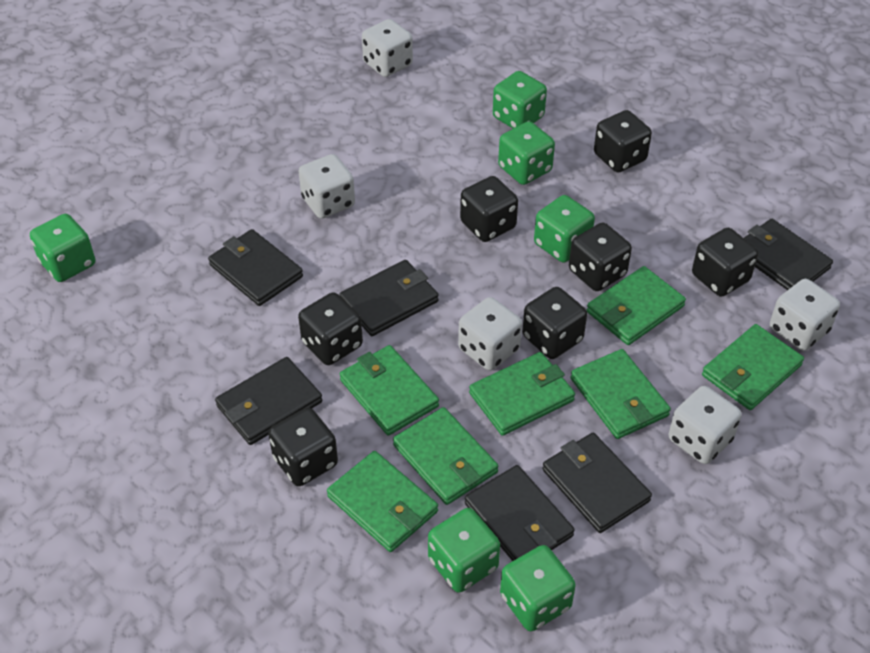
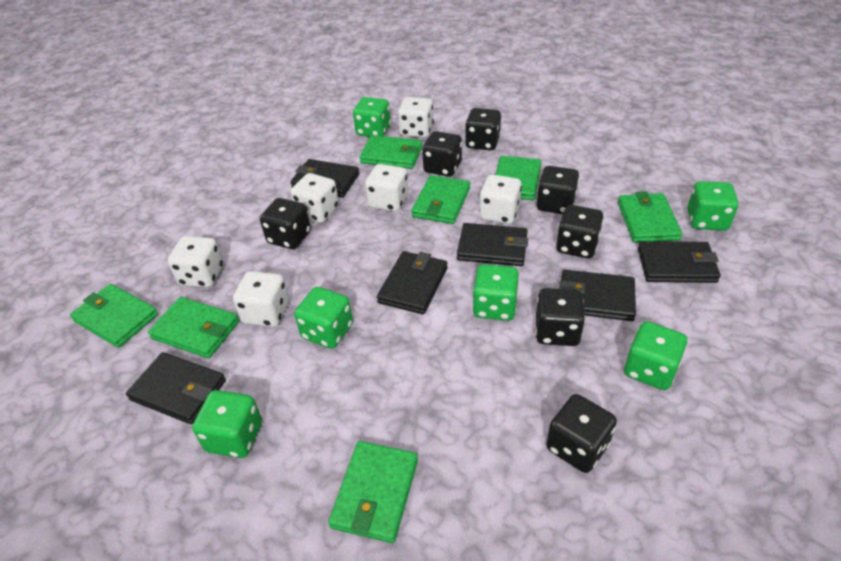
white dice: [299,154,355,219] [362,19,413,77] [458,297,522,370] [669,386,742,464] [770,279,840,351] = 5 -> [168,236,223,288] [233,271,289,327] [290,173,339,223] [365,164,408,212] [398,97,434,138] [479,174,522,224] = 6

